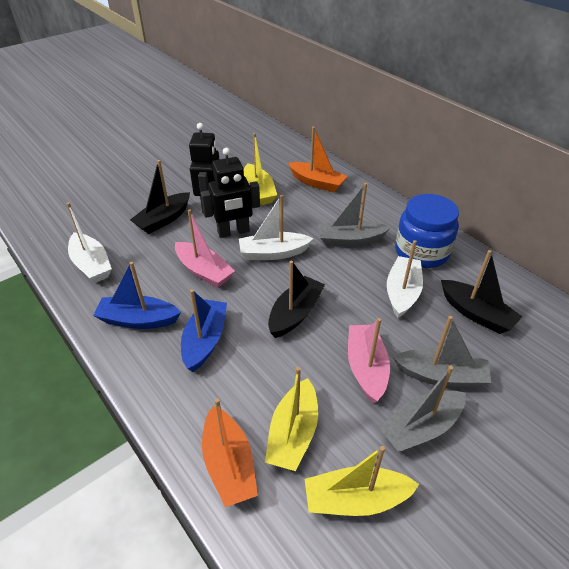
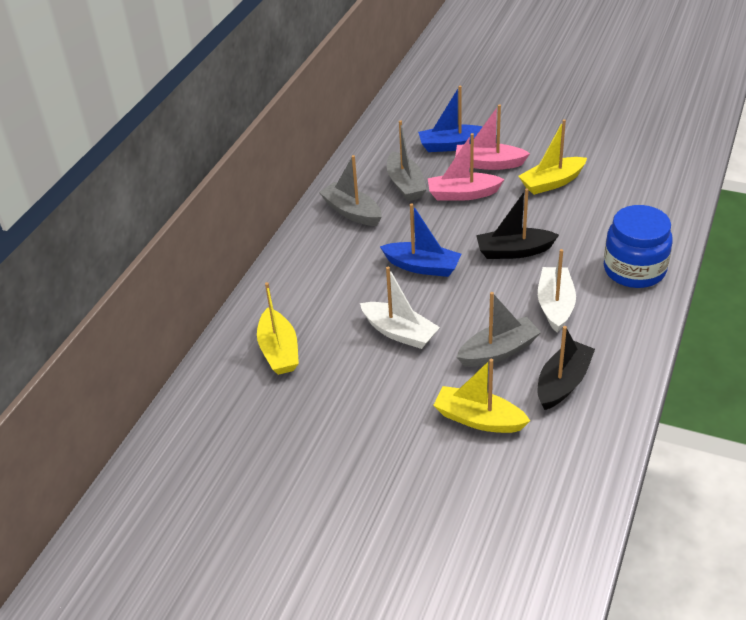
black boat: [130,160,190,234] [268,261,325,338] [441,250,523,334] = 3 -> [476,189,559,259] [537,326,595,410] = 2
black robot: [189,123,219,213] [201,148,260,238] = 2 -> none = 0
orange boat: [202,398,258,507] [288,127,348,192] = 2 -> none = 0
white boat: [66,202,112,283] [239,195,314,260] [387,240,423,318] = 3 -> [360,267,440,349] [538,249,576,332] = 2

